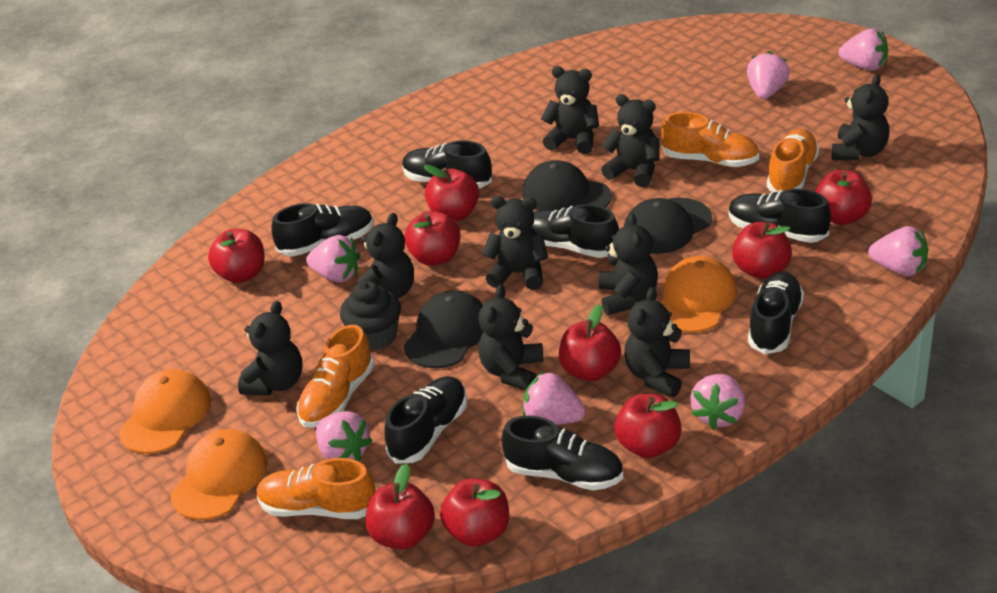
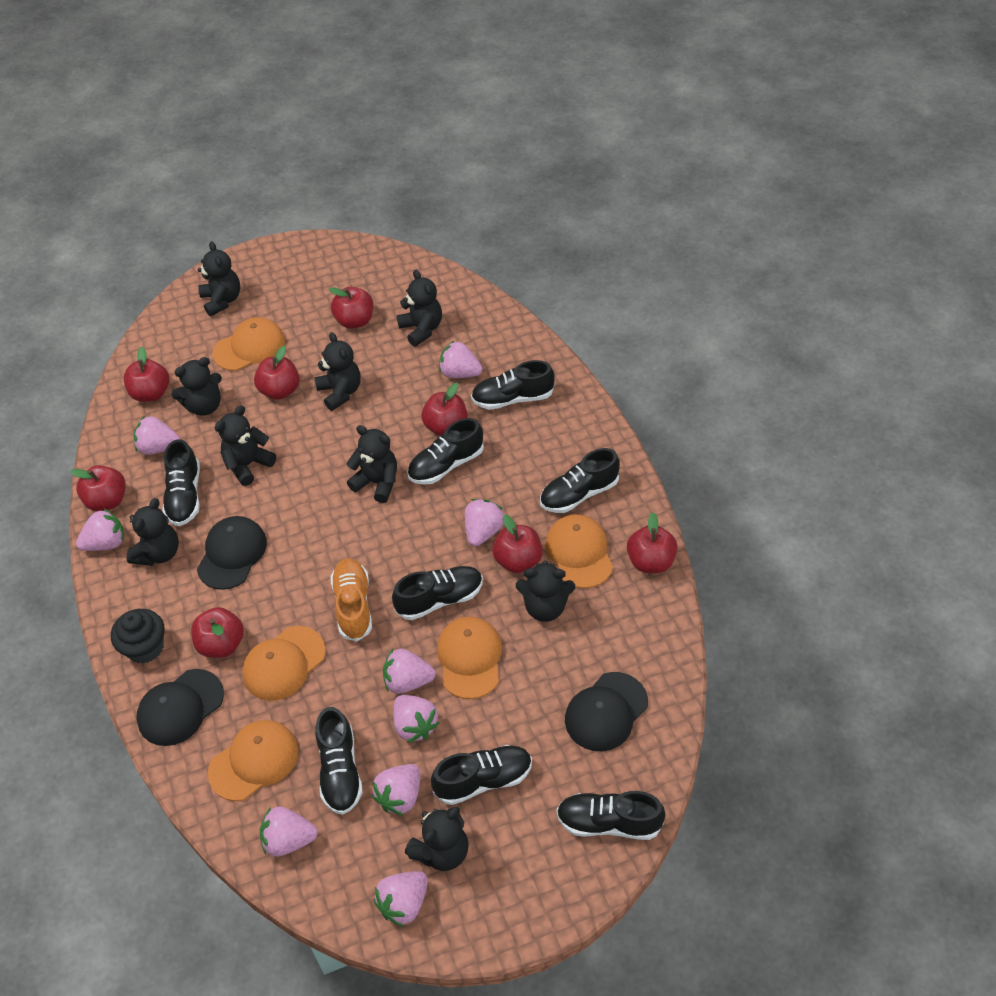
black shoe: [271,203,374,256] [385,376,468,464] [402,140,492,189] [502,416,623,490] [531,204,619,258] [728,189,831,243] [748,272,804,354] = 7 -> [162,439,200,526] [316,707,363,815] [392,566,483,620] [407,418,484,485] [431,745,532,805] [471,360,554,410] [540,448,620,513] [556,791,666,840] = 8
orange cap: [119,369,211,454] [170,429,268,520] [661,256,737,333] = 3 -> [208,720,298,801] [213,317,285,371] [242,626,326,701] [437,617,502,699] [545,514,613,588] = 5
orange shoe: [257,458,376,519] [296,325,375,427] [661,112,759,167] [767,129,819,192] = 4 -> [330,558,372,642] = 1
pink strawberry: [306,235,361,283] [316,411,373,461] [523,371,586,425] [690,374,745,430] [747,51,789,99] [838,29,888,71] [868,226,928,276] = 7 -> [76,508,124,551] [134,416,180,455] [260,806,318,857] [372,764,421,816] [374,871,428,927] [383,649,436,694] [393,695,440,743] [439,340,482,378] [465,499,504,546] = 9
red apple: [208,229,265,283] [366,464,435,550] [405,211,460,266] [424,165,479,221] [440,478,509,546] [559,304,621,381] [614,394,682,458] [732,222,792,279] [815,170,872,225] = 9 -> [70,465,126,511] [124,347,169,402] [191,607,244,658] [254,345,299,400] [329,287,374,329] [421,383,467,436] [492,514,543,573] [627,513,678,573] = 8

